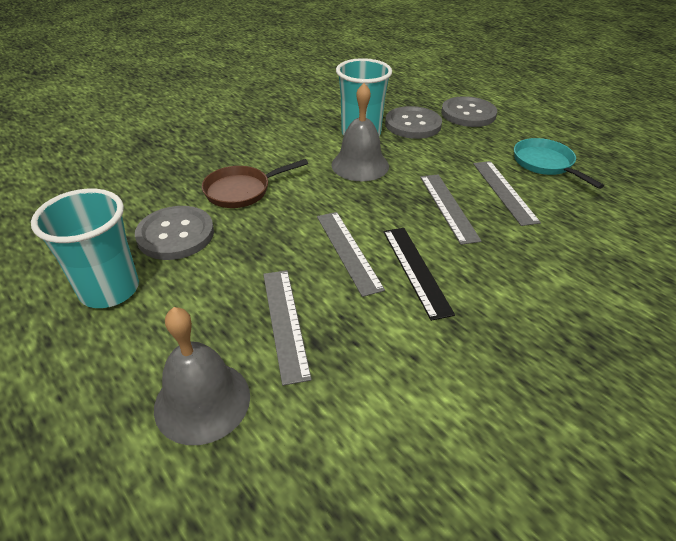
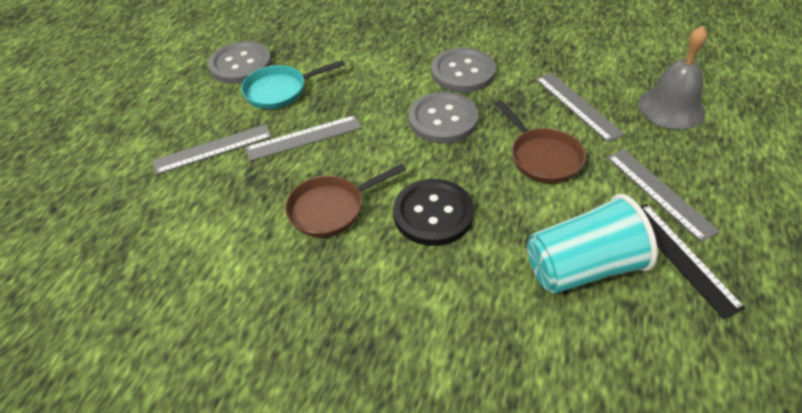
black button: none = 0 -> [393,179,474,246] = 1
brown pan: [202,159,308,208] = 1 -> [285,164,406,237] [495,100,586,183] = 2
grey bell: [154,307,250,445] [331,83,389,181] = 2 -> [638,26,707,129] = 1
turquoise cup: [31,189,139,308] [336,58,392,136] = 2 -> [527,194,658,294] = 1

